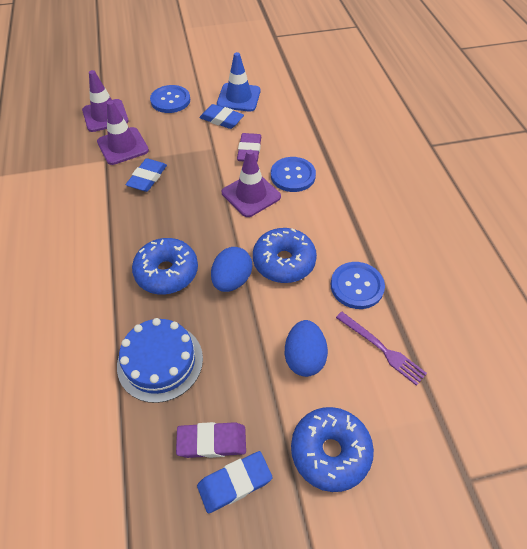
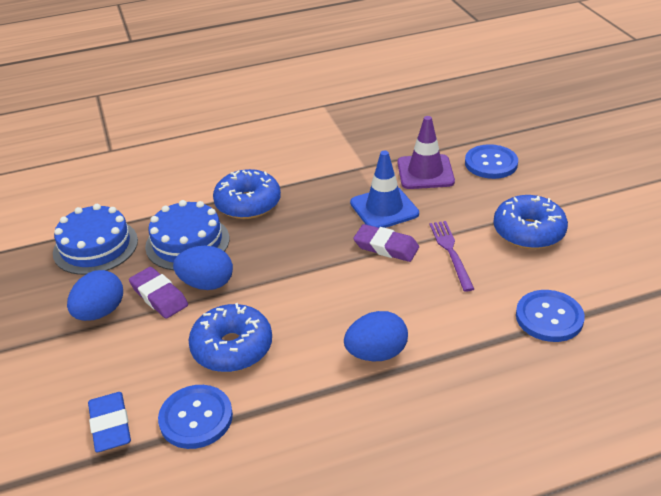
blue cake: [117,318,203,403] = 1 -> [53,204,138,275] [145,200,229,270] = 2
blue egg: [211,247,252,292] [285,320,328,377] = 2 -> [67,270,123,321] [173,246,233,290] [344,311,408,361] = 3
blue eraser: [126,158,167,192] [197,451,273,513] [199,104,244,129] = 3 -> [88,392,131,452] = 1
purple traffic cone: [82,70,129,132] [97,101,149,165] [222,150,281,217] = 3 -> [397,116,455,189] = 1

